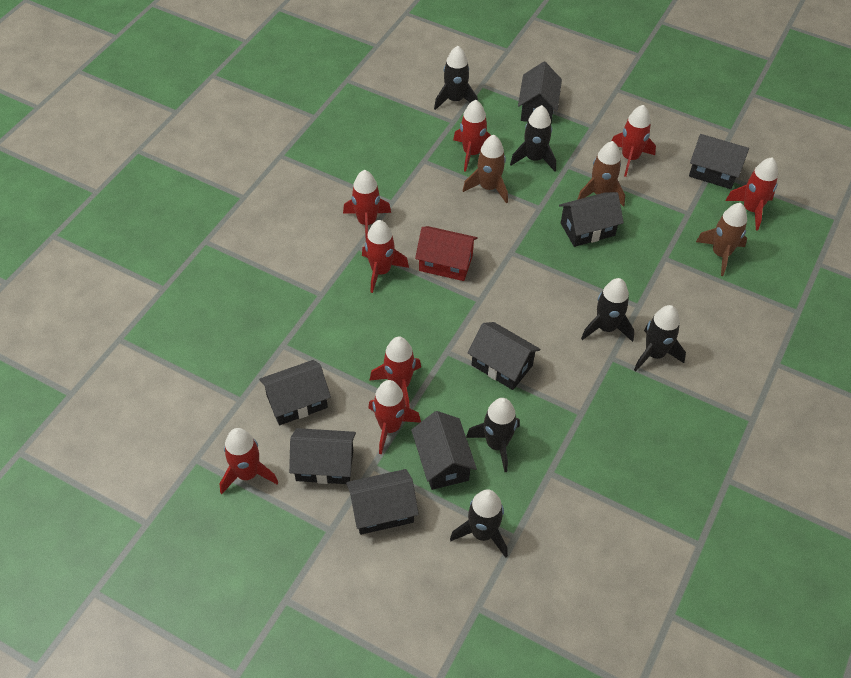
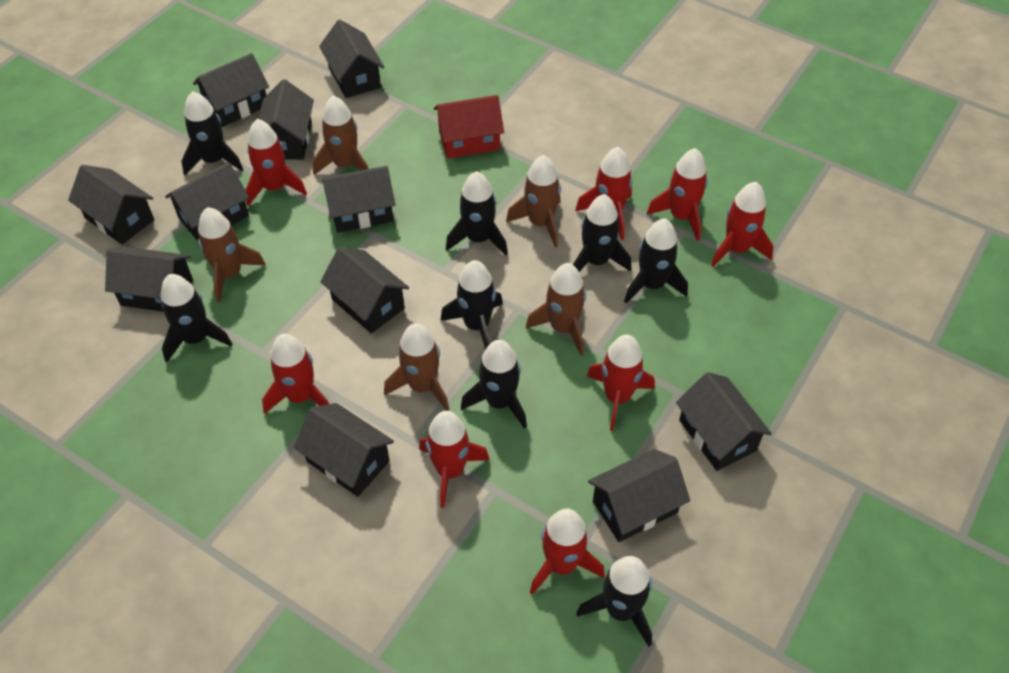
black house: [259,360,331,425] [289,428,356,484] [346,469,419,535] [411,411,477,490] [468,322,541,390] [518,62,562,123] [559,192,624,247] [689,134,749,189] = 8 -> [68,165,154,244] [105,247,193,312] [165,162,249,241] [193,53,269,127] [258,79,314,160] [294,403,394,497] [319,20,385,98] [320,247,409,334] [322,166,396,233] [588,449,690,542] [676,372,772,471] = 11
black rocket: [434,46,478,110] [450,489,508,558] [466,398,520,472] [510,105,556,171] [581,278,635,342] [634,305,686,372] = 6 -> [161,274,232,362] [181,91,243,175] [440,260,503,350] [446,171,508,256] [461,339,527,429] [573,194,632,272] [576,556,652,647] [624,218,688,303] = 8
brown rocket: [463,135,508,204] [577,141,625,207] [696,203,747,276] = 3 -> [198,207,266,303] [313,95,368,175] [384,323,450,411] [506,155,561,248] [526,263,586,356] = 5

